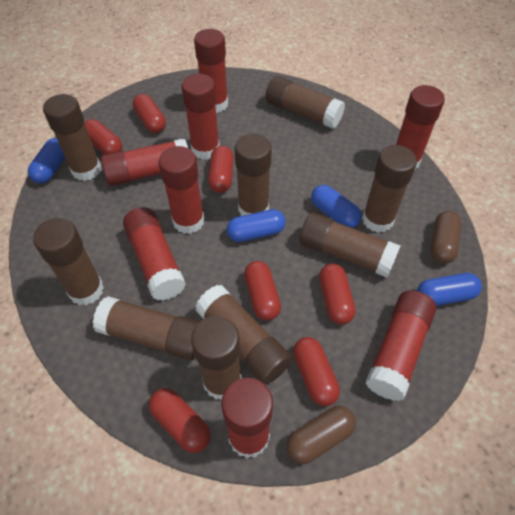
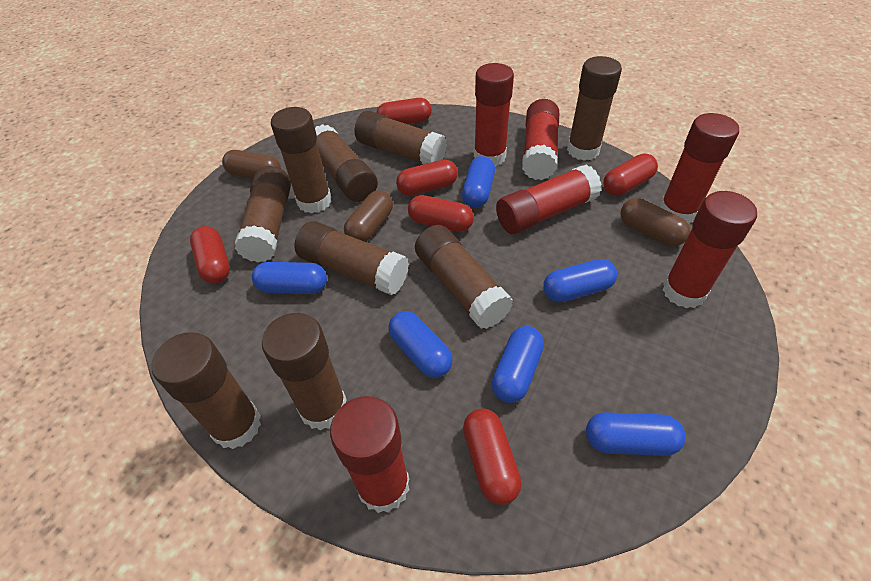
blue capsule: [28,138,65,184] [227,209,286,242] [311,185,362,228] [417,273,482,306] = 4 -> [252,262,327,294] [388,311,453,378] [462,156,495,208] [491,326,544,403] [543,259,617,302] [586,412,686,456] = 6
brown capsule: [286,406,356,464] [431,211,462,264] = 2 -> [222,150,281,179] [344,190,393,242] [621,198,691,246] = 3
red capsule: [84,119,123,155] [133,94,166,133] [149,388,211,453] [208,146,234,193] [244,261,281,321] [293,337,340,406] [319,264,356,324] = 7 -> [190,226,230,283] [376,98,432,124] [396,159,458,196] [408,195,474,232] [463,409,522,505] [603,154,658,196] = 6
red glue stick: [101,138,188,186] [123,207,186,301] [158,146,204,234] [181,74,220,160] [194,29,228,113] [221,377,273,459] [366,290,436,401] [396,85,445,169] = 8 -> [330,396,410,513] [474,63,514,166] [496,164,602,234] [522,99,559,180] [659,113,739,224] [662,191,757,308] = 6

